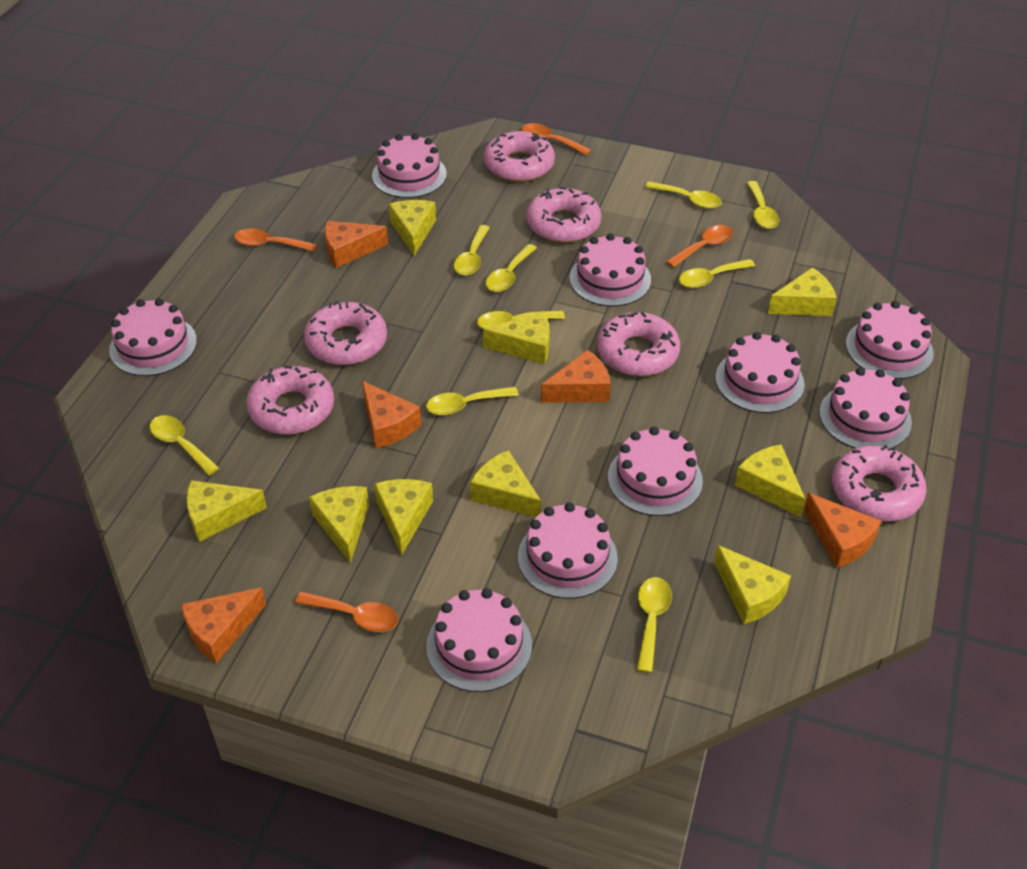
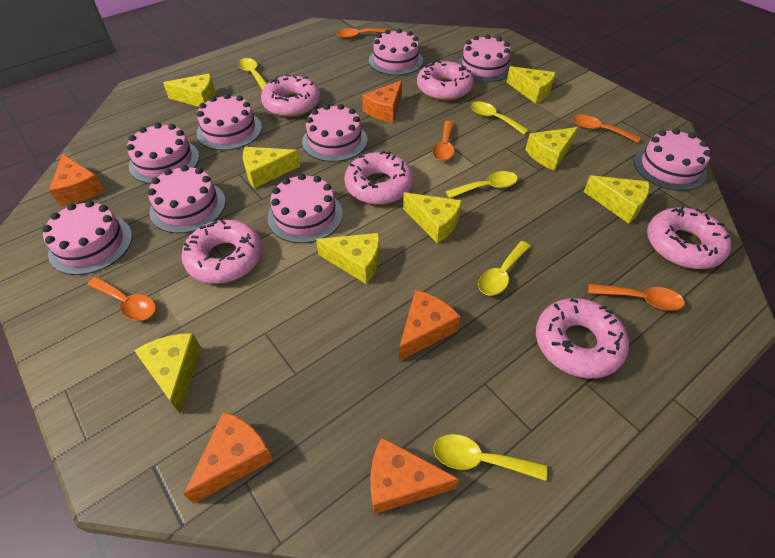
orange spoon: [234,228,317,252] [295,592,398,632] [522,123,591,156] [666,225,733,268] = 4 -> [87,277,156,321] [336,28,389,39] [432,121,454,161] [573,115,641,143] [588,284,685,311] = 5
yellow cheese: [186,480,267,542] [309,486,369,563] [374,479,433,556] [389,200,436,256] [470,450,541,517] [483,311,550,364] [714,545,791,624] [735,444,806,517] [768,267,837,316] = 9 -> [134,333,201,414] [163,73,215,107] [243,147,300,189] [316,233,380,284] [403,192,462,243] [507,66,556,104] [525,127,578,170] [584,175,650,224] = 8
yellow spoon: [150,415,219,476] [426,387,519,416] [454,225,490,276] [477,310,565,329] [486,244,537,292] [637,577,672,673] [645,181,722,209] [678,259,755,288] [747,181,779,229] = 9 -> [238,58,267,90] [434,434,547,481] [446,171,518,198] [471,101,529,134] [478,241,531,295] = 5

